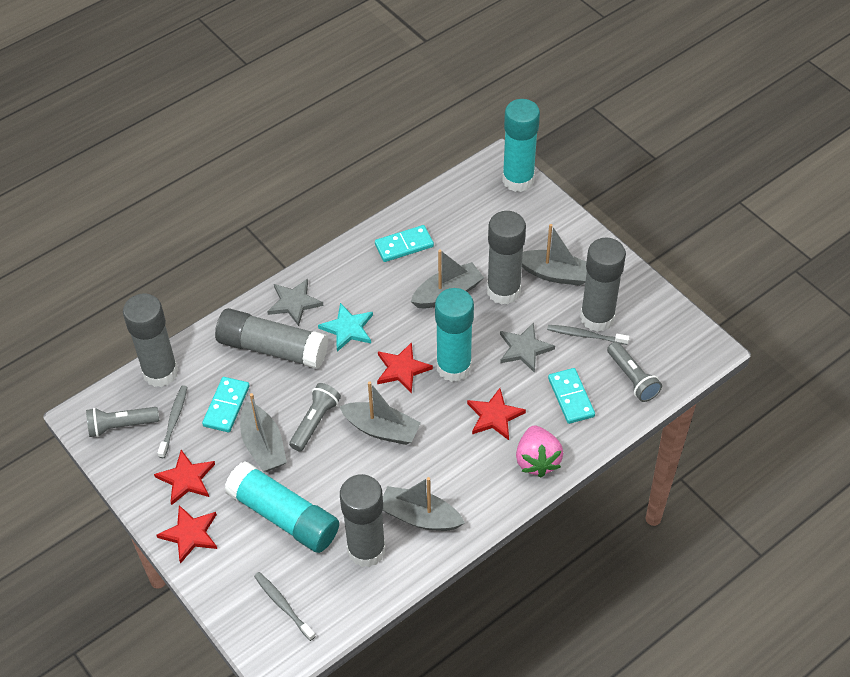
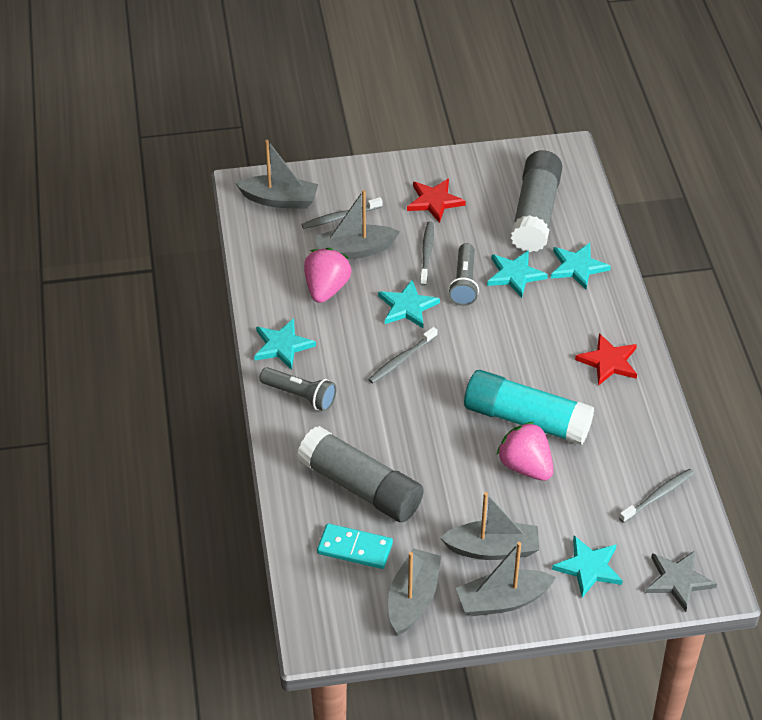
grey flashlight: [86,407,159,437] [289,383,341,451] [607,342,662,402] = 3 -> [259,367,337,411] [448,243,479,306] = 2
grey glue stick: [123,294,178,387] [215,308,328,369] [340,474,386,567] [487,211,526,305] [580,238,626,332] = 5 -> [297,426,424,522] [511,150,562,252] = 2
grey star: [267,278,324,326] [500,323,555,373] = 2 -> [646,551,717,612] = 1
grey toothbrush: [158,385,187,458] [254,572,316,641] [547,325,629,345] = 3 -> [301,197,383,229] [368,327,438,384] [420,221,434,286] [619,469,694,523] = 4
pink strawberry: [516,426,563,477] = 1 -> [304,248,351,303] [497,422,554,481] = 2
red star: [154,450,215,505] [156,505,217,564] [377,342,433,393] [467,388,526,440] = 4 -> [407,179,466,223] [575,333,637,386] = 2
turquoise domino: [202,377,250,432] [375,225,434,262] [548,368,595,424] = 3 -> [317,523,393,569] = 1
turquoise glue stick: [224,461,339,553] [435,288,474,382] [502,99,540,192] = 3 -> [464,370,594,445] = 1
turquoise star: [318,303,373,352] = 1 -> [254,318,316,370] [378,280,440,328] [487,250,548,298] [551,243,611,290] [552,536,623,598] = 5

